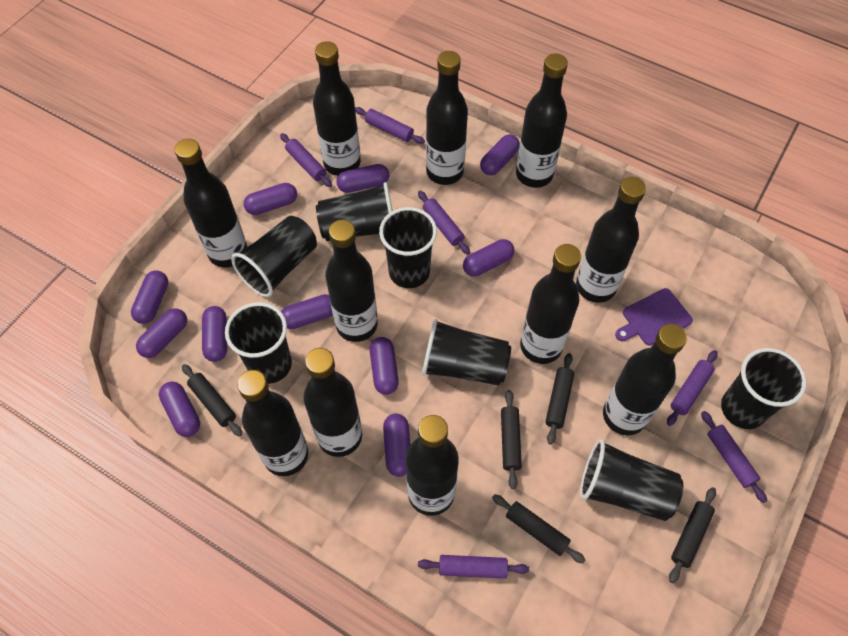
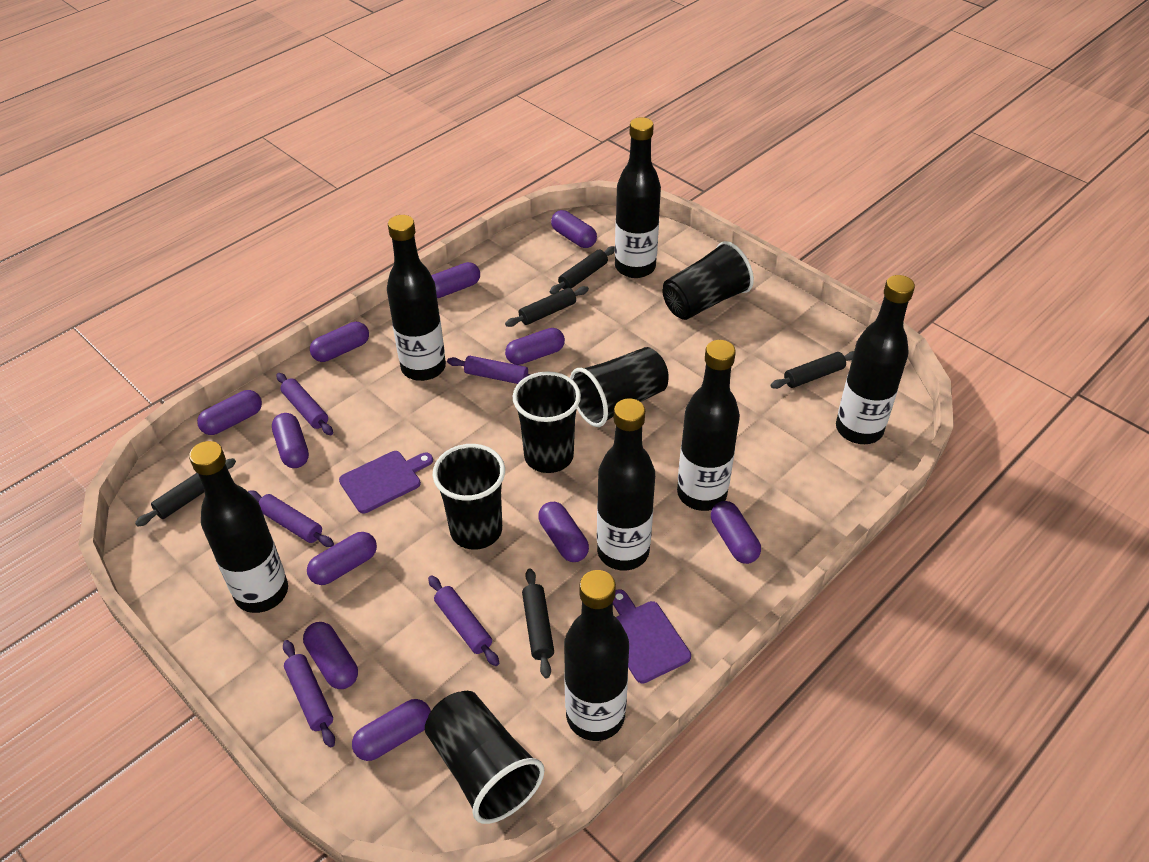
black bottle: [174,139,247,267] [237,370,308,476] [304,348,362,457] [313,41,361,176] [325,220,378,342] [406,415,459,516] [426,51,468,185] [516,54,568,188] [520,244,581,364] [576,177,646,303] [603,324,687,436] = 11 -> [189,441,288,613] [387,215,446,381] [564,570,629,741] [597,398,655,571] [615,117,661,278] [677,340,740,511] [836,275,915,444] = 7
black cup: [225,302,292,384] [231,216,317,297] [316,182,393,241] [379,207,437,288] [422,319,511,385] [580,439,683,521] [721,348,807,429] = 7 -> [425,691,545,824] [433,444,505,550] [513,371,581,473] [570,347,669,427] [663,241,754,320] = 5
purple cutting board: [615,288,693,346] = 1 -> [339,451,433,513] [613,589,691,684] = 2
purple rolling pin: [280,133,332,187] [355,107,425,144] [418,191,470,254] [418,555,529,579] [667,350,718,426] [701,411,767,503] = 6 -> [248,491,334,547] [277,373,333,435] [283,640,335,748] [428,575,499,666] [447,356,531,384] = 5

